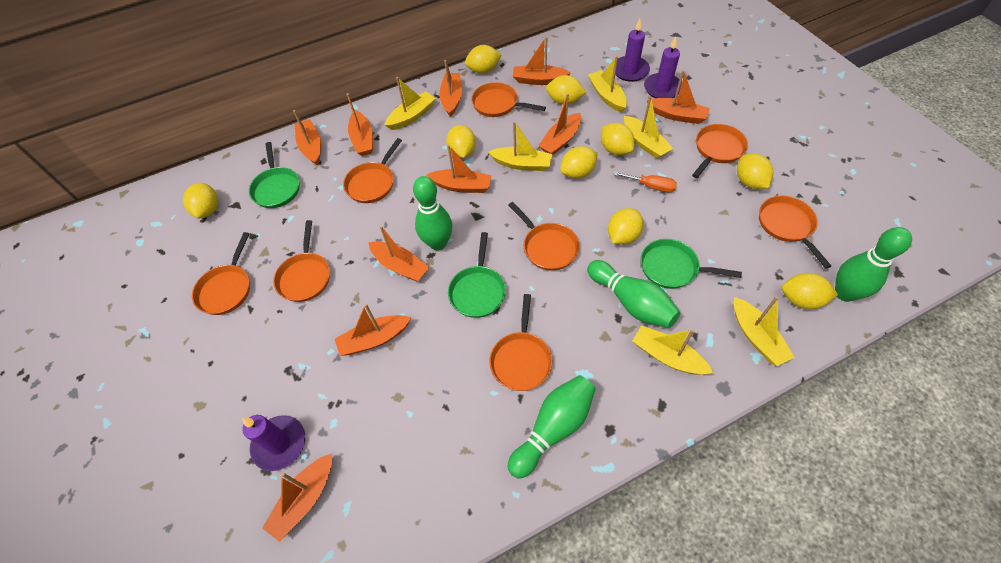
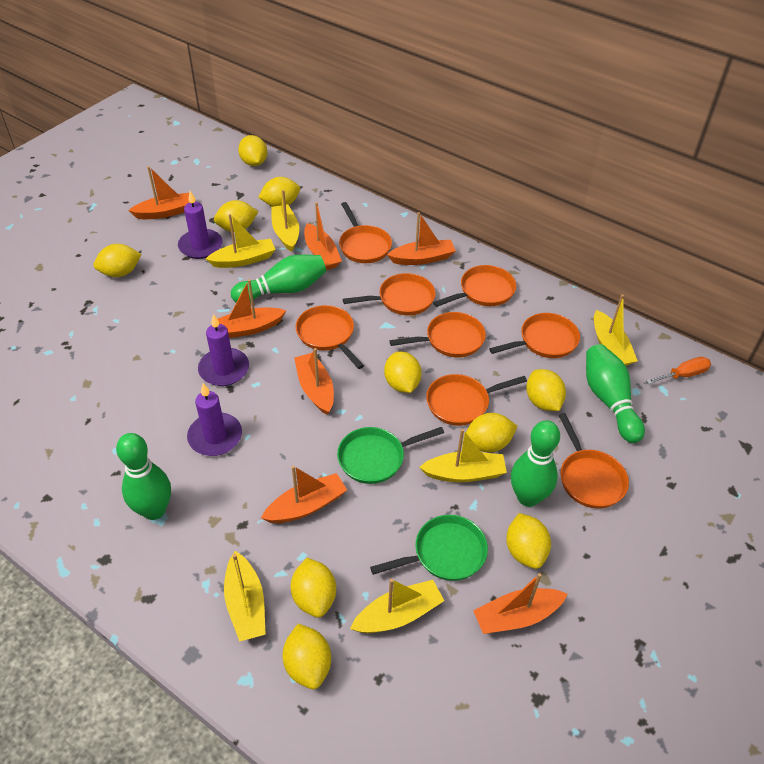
green pan: [249,142,300,208] [448,232,506,318] [640,239,742,289] = 3 -> [337,427,444,484] [370,515,488,581] = 2
orange boat: [262,454,332,542] [293,110,321,165] [335,304,411,356] [346,93,373,156] [368,226,429,282] [427,145,492,193] [439,60,462,117] [513,36,571,85] [538,93,581,156] [647,70,710,124] = 10 -> [128,166,190,219] [218,279,286,338] [261,466,347,523] [294,348,334,415] [304,202,342,270] [387,212,456,265] [473,573,567,634] = 7
yellow lemon: [183,183,218,218] [446,125,476,158] [465,45,502,74] [546,75,586,104] [560,146,598,179] [601,123,635,155] [608,208,644,245] [737,154,774,189] [782,273,838,309] = 9 -> [93,244,142,277] [214,200,258,232] [238,135,267,166] [258,177,300,207] [283,624,331,689] [291,558,336,618] [384,351,422,393] [466,413,518,452] [506,513,551,569] [526,369,566,411] = 10

